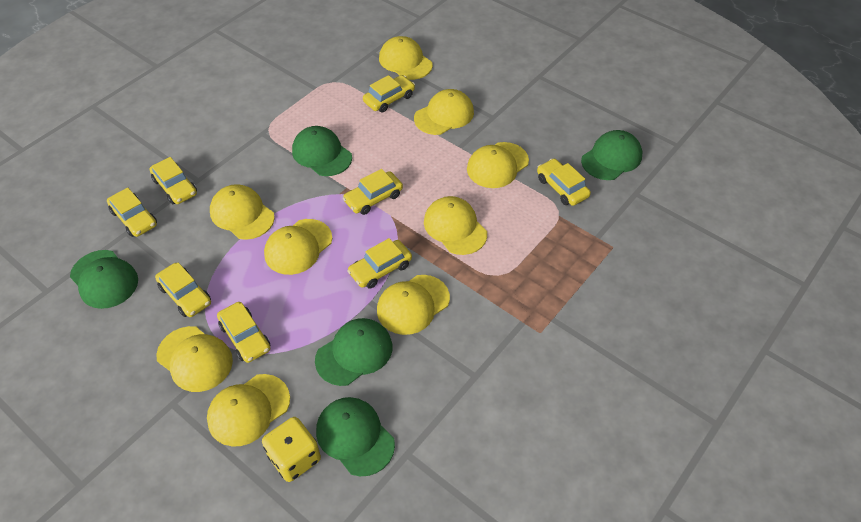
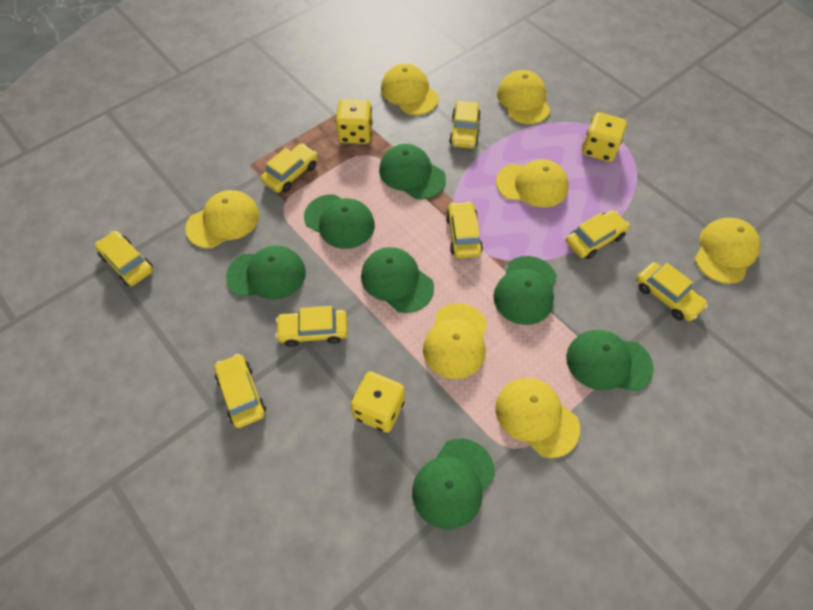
green cap: [70,250,138,309] [292,126,352,176] [315,318,392,386] [316,397,395,476] [581,130,642,180] = 5 -> [226,245,306,300] [304,194,375,249] [361,247,434,313] [379,144,446,199] [412,439,495,529] [493,256,557,325] [566,330,654,392] = 7
yellow cap: [156,326,233,392] [207,374,290,447] [210,184,275,240] [264,219,332,275] [377,275,450,335] [379,36,433,80] [414,89,474,135] [424,196,487,255] [467,142,529,188] = 9 -> [185,190,260,248] [381,64,439,115] [423,303,487,379] [495,378,580,458] [496,159,569,207] [497,70,550,124] [695,218,761,284] = 7
yellow dice: [262,417,321,482] = 1 -> [336,99,373,144] [351,372,405,432] [582,112,627,162] = 3

